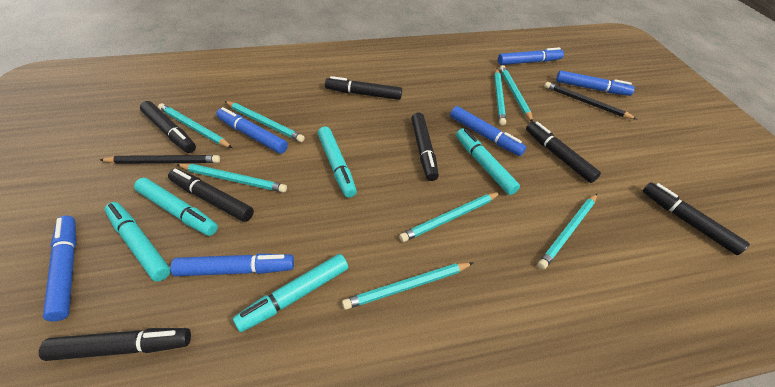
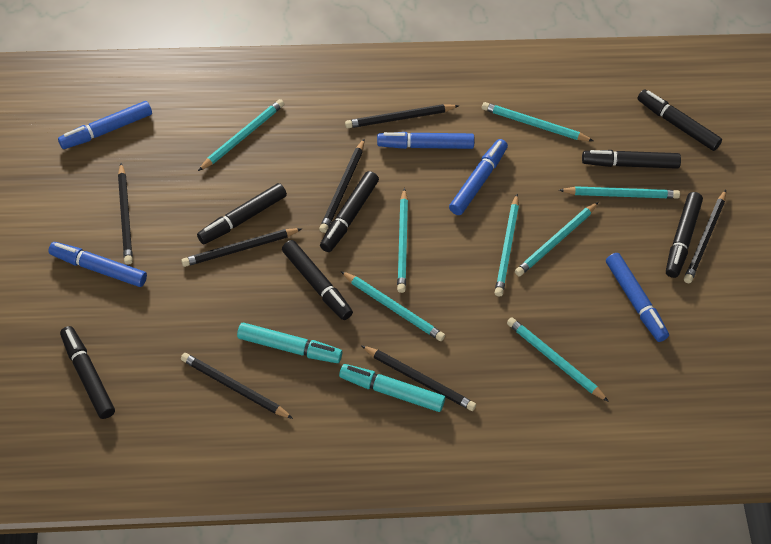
black pencil: [100,155,220,164] [544,82,637,119] = 2 -> [118,163,133,265] [181,228,302,267] [181,353,293,419] [319,138,365,233] [345,104,459,128] [361,345,476,411] [684,190,726,283] = 7
blue marker: [43,215,76,322] [171,253,294,276] [216,107,288,154] [450,106,526,156] [498,47,564,65] [556,71,635,96] = 6 -> [48,242,147,287] [58,101,152,149] [377,132,474,149] [449,139,508,215] [606,253,669,342] = 5
turquoise marker: [105,202,171,282] [134,178,218,236] [233,254,348,332] [318,127,357,198] [456,128,520,195] = 5 -> [237,323,342,363] [339,364,445,412] = 2

